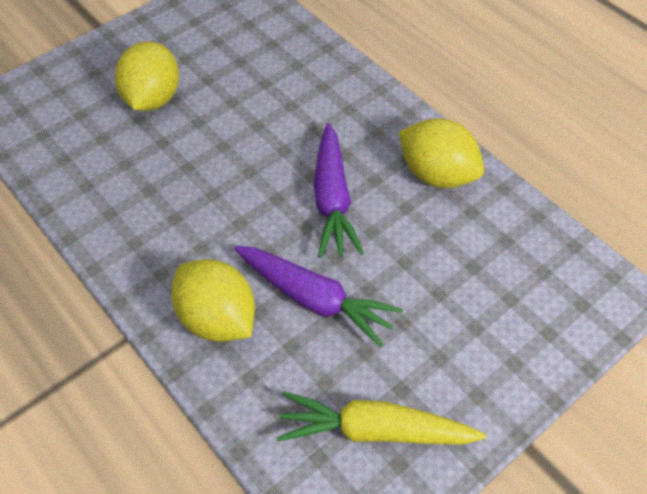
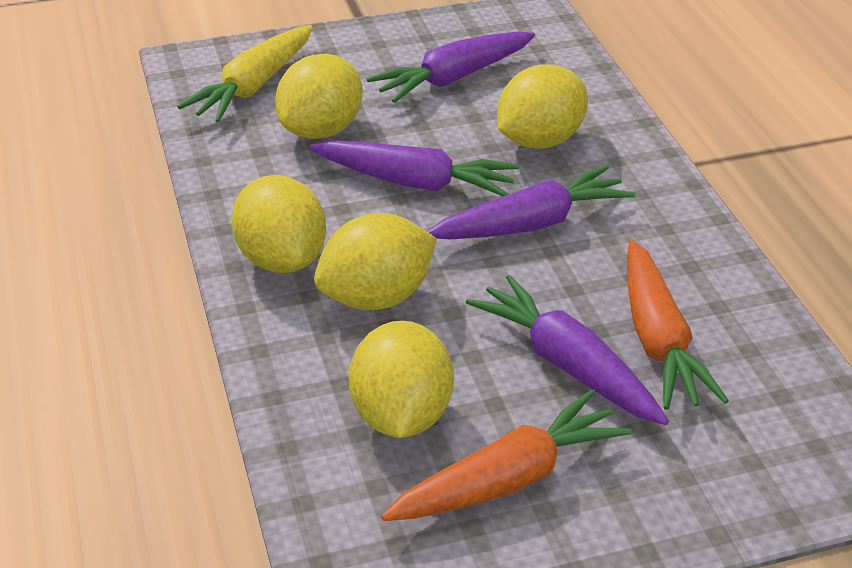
orange carrot: none = 0 -> [381,390,632,521] [627,240,729,410] = 2
purple carrot: [234,246,403,347] [314,123,364,258] = 2 -> [309,140,519,196] [366,31,535,103] [427,165,635,239] [466,275,669,425] = 4
yellow lemon: [115,42,179,111] [171,259,255,342] [399,119,484,188] = 3 -> [232,175,326,273] [275,54,363,139] [314,213,437,310] [348,321,454,438] [497,64,588,149] = 5

